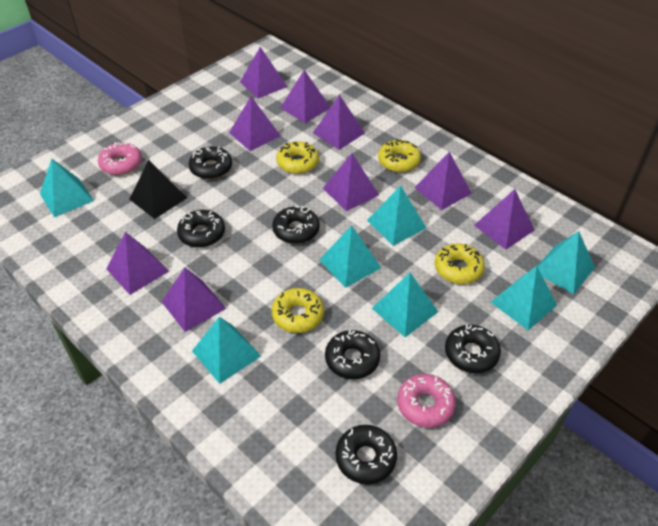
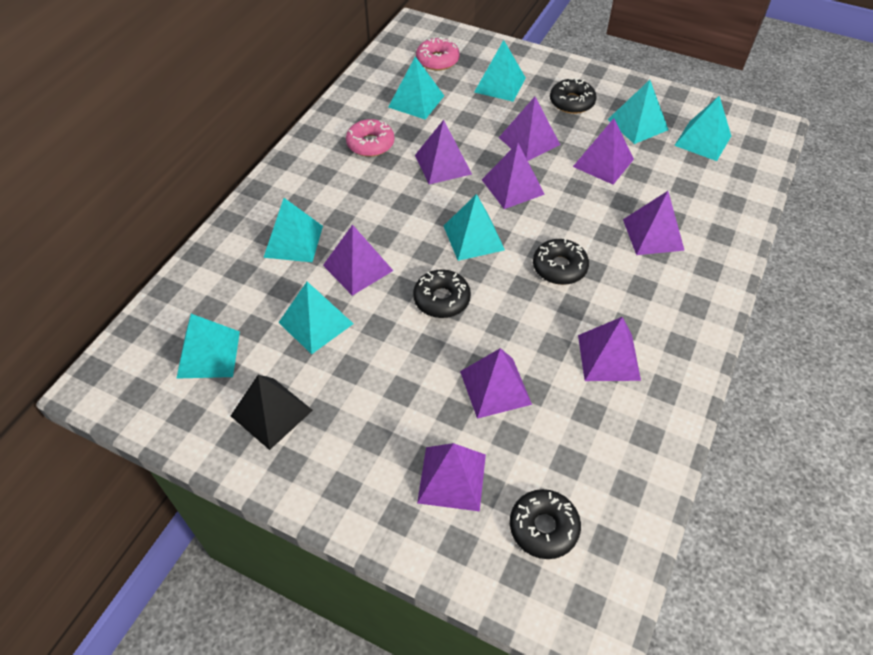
black donut: [177,210,225,247] [189,146,232,179] [272,206,320,244] [325,330,380,379] [335,425,397,484] [445,325,501,373] = 6 -> [413,269,471,318] [510,489,581,559] [533,239,589,285] [550,78,597,114] = 4
turquoise pyramid: [40,159,94,217] [192,317,261,384] [319,225,381,288] [367,186,426,246] [372,273,438,337] [491,266,557,330] [537,231,595,294] = 7 -> [176,314,240,379] [263,198,323,262] [278,282,354,354] [388,56,444,120] [444,194,505,261] [474,40,526,102] [607,80,668,144] [674,96,731,161] = 8
yellow donut: [272,288,324,333] [276,141,319,174] [378,139,421,172] [435,243,485,284] = 4 -> none = 0

